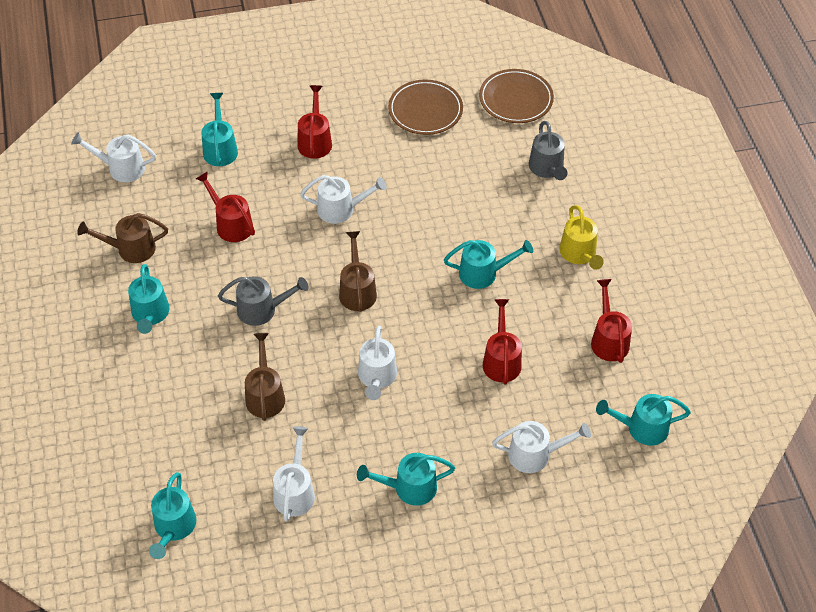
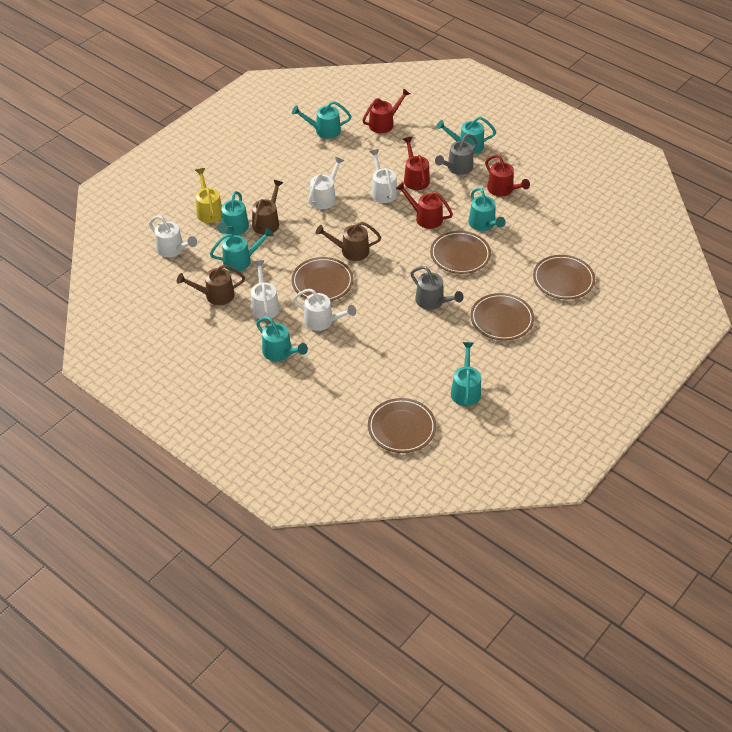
brown plate: [388,79,463,135] [479,69,554,123] = 2 -> [292,257,353,301] [368,398,436,453] [430,231,491,274] [470,293,534,341] [533,255,595,300] = 5
turquoise watering can: [128,264,170,334] [149,472,196,559] [201,93,238,166] [357,453,455,506] [444,240,533,289] [596,394,691,446] = 6 -> [210,228,274,272] [217,191,249,235] [256,317,308,361] [292,101,352,139] [436,117,496,154] [451,342,481,406] [468,187,505,231] = 7

